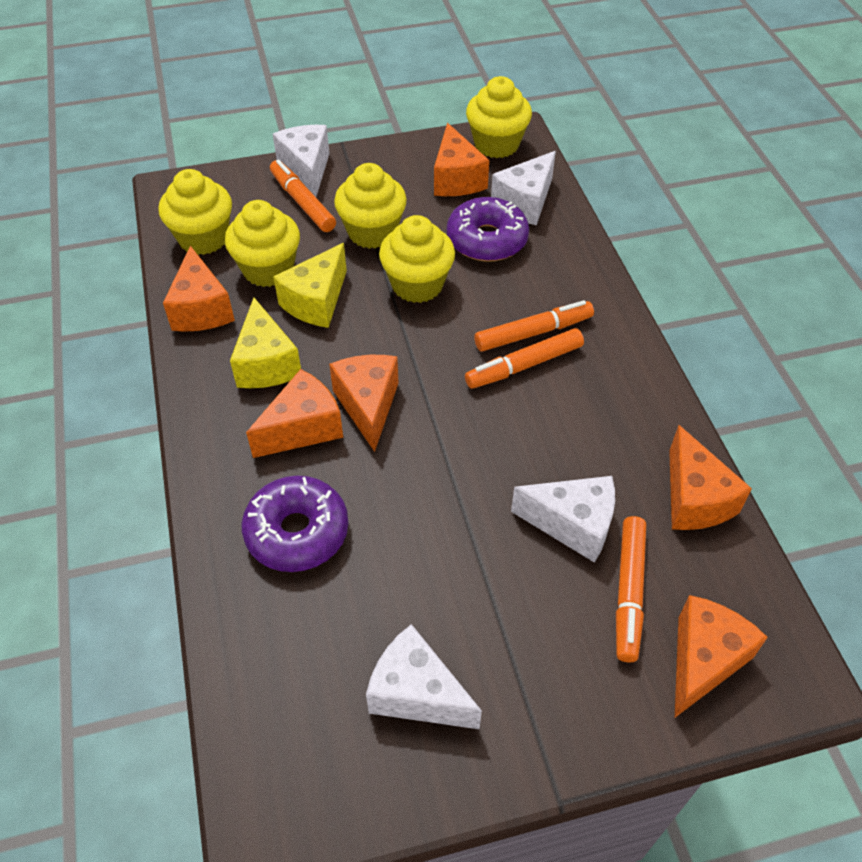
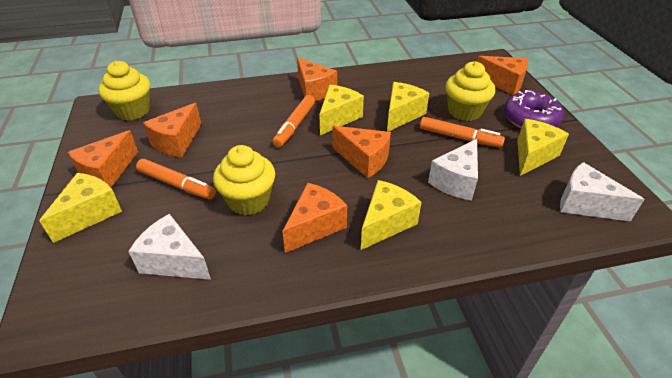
orange marker: [270,159,336,232] [465,328,584,389] [474,300,594,352] [616,516,646,663] = 4 -> [136,159,216,199] [272,95,315,148] [420,117,505,148] = 3
purple donut: [242,475,348,572] [447,197,529,262] = 2 -> [504,90,564,128] = 1
white cheese: [273,125,330,197] [366,624,482,729] [491,151,556,225] [511,476,615,563] = 4 -> [128,214,211,280] [428,139,478,201] [560,162,645,222] = 3
yellow cheese: [230,298,301,388] [273,243,347,328] = 2 -> [39,173,122,243] [319,85,364,135] [361,180,422,250] [387,82,429,132] [517,119,569,176] = 5
yellow cupcake: [159,169,232,255] [225,200,300,287] [334,163,407,249] [379,215,455,303] [466,76,532,158] = 5 -> [98,61,150,121] [213,145,275,215] [445,61,495,121] = 3

